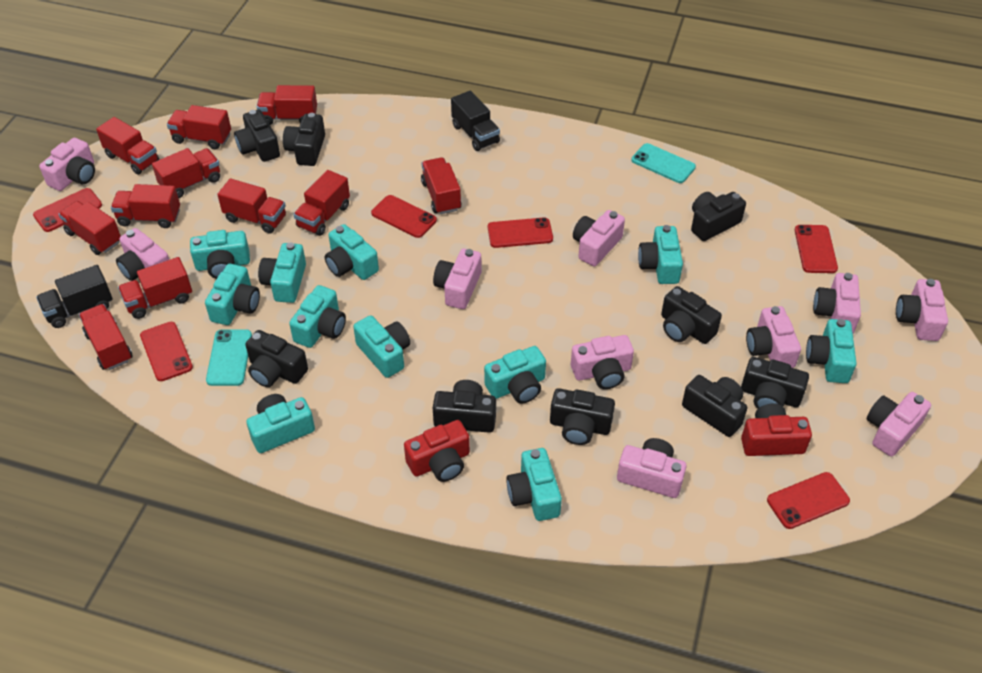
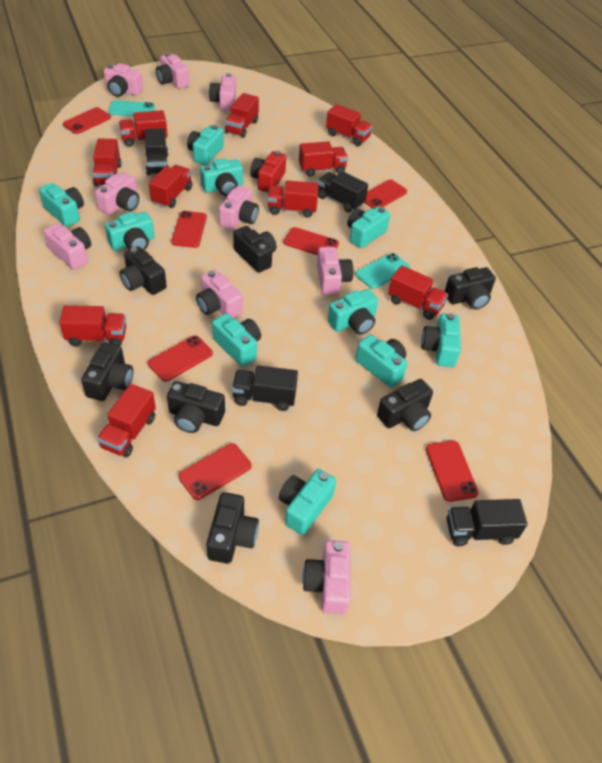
black camera: [234,110,280,162] [245,330,308,387] [283,113,325,166] [433,380,496,433] [550,388,615,445] [661,286,722,344] [682,375,747,437] [691,192,746,241] [741,357,809,409] = 9 -> [81,342,133,401] [119,246,167,295] [167,381,225,433] [206,492,259,564] [233,226,277,273] [377,379,433,431] [444,267,496,310] = 7
black truck: [36,265,113,328] [451,91,500,151] = 2 -> [145,129,169,176] [232,365,298,411] [317,171,368,213] [447,499,528,546] = 4
pink camera: [39,138,95,191] [116,228,169,281] [433,249,482,309] [571,335,634,389] [573,210,625,266] [617,438,686,498] [746,306,801,368] [813,273,861,333] [867,392,931,457] [896,279,948,341] = 10 -> [44,223,91,270] [95,172,139,215] [104,63,143,97] [156,53,190,89] [196,270,243,318] [209,73,236,111] [219,186,259,230] [302,540,351,614] [317,247,353,295] = 9
red camera: [404,420,470,482] [741,403,812,456] = 2 -> [250,151,286,192] = 1
red phone: [33,188,102,232] [140,322,193,381] [371,195,437,238] [488,217,553,248] [767,472,850,529] [795,225,838,273] = 6 -> [63,107,111,134] [148,335,213,382] [172,211,207,248] [178,443,251,500] [283,227,339,255] [364,180,407,209] [426,441,479,502] = 7
red truck: [58,201,121,255] [79,304,133,370] [96,117,159,175] [111,184,180,228] [118,257,192,319] [152,148,220,198] [167,105,231,149] [217,178,286,234] [257,85,317,125] [293,170,350,236] [421,157,461,214] = 11 -> [59,305,126,347] [93,138,122,186] [97,384,156,458] [119,110,168,147] [149,165,192,208] [225,93,259,138] [268,180,319,218] [299,141,348,177] [326,104,373,146] [388,265,448,320] = 10
turquoise camera: [190,230,250,279] [205,264,260,325] [246,394,315,453] [258,242,306,303] [289,285,346,348] [325,224,379,280] [353,315,410,378] [484,346,546,404] [506,448,562,521] [638,225,683,284] [806,319,857,383] = 11 -> [39,183,84,227] [105,212,155,251] [187,125,224,165] [200,158,243,196] [212,313,261,367] [279,469,336,535] [328,289,378,335] [347,206,390,248] [356,335,407,388] [421,313,461,367] = 10

